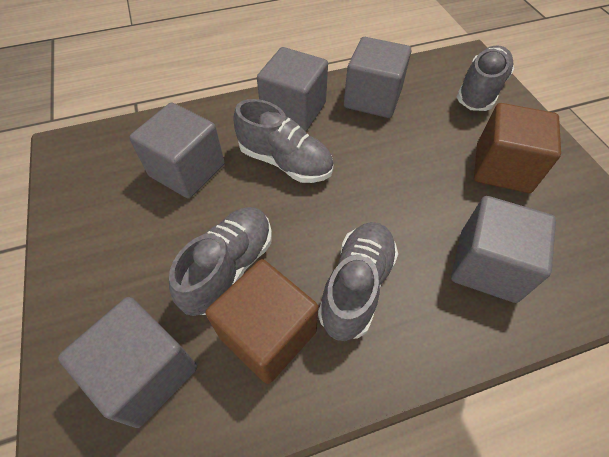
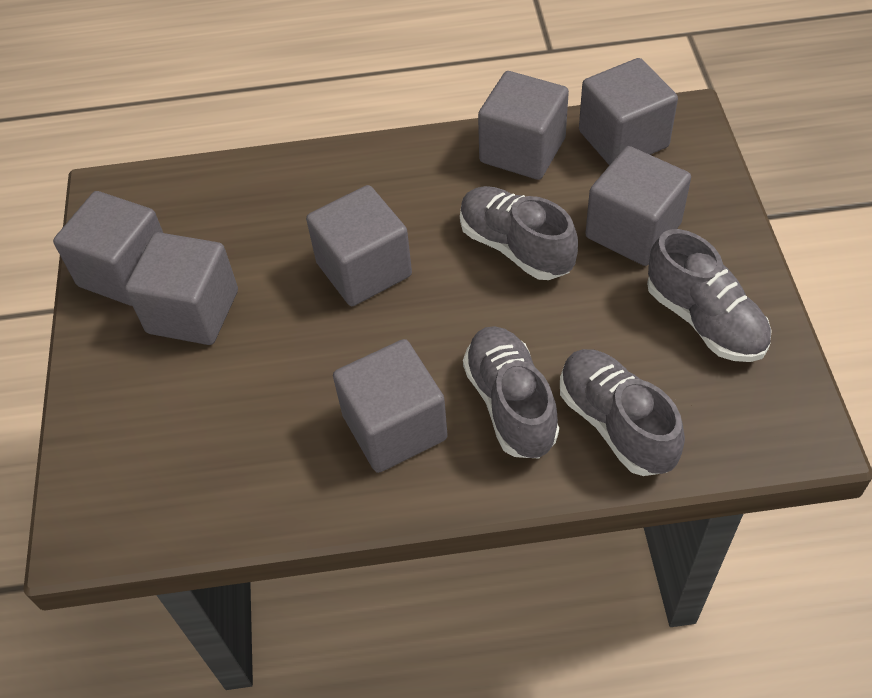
brown cube: [206,259,319,384] [474,103,561,193] = 2 -> none = 0
grey cube: [58,297,197,428] [129,103,224,198] [257,47,328,132] [344,37,411,118] [451,196,556,303] = 5 -> [53,191,163,306] [125,232,238,345] [306,185,412,306] [333,339,448,473] [478,71,569,180] [579,58,678,165] [585,146,691,266] = 7

